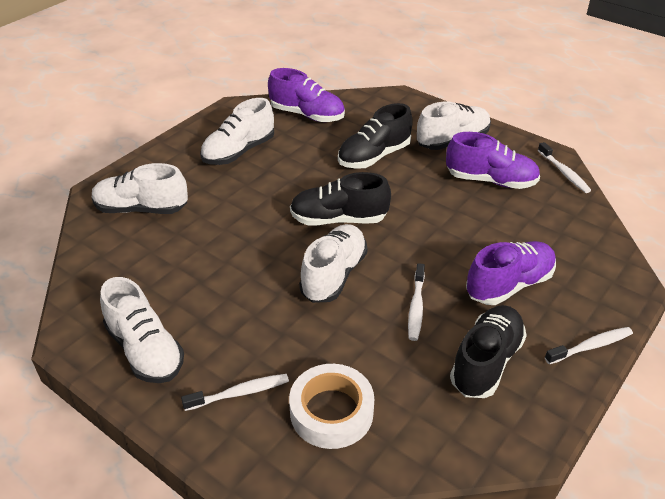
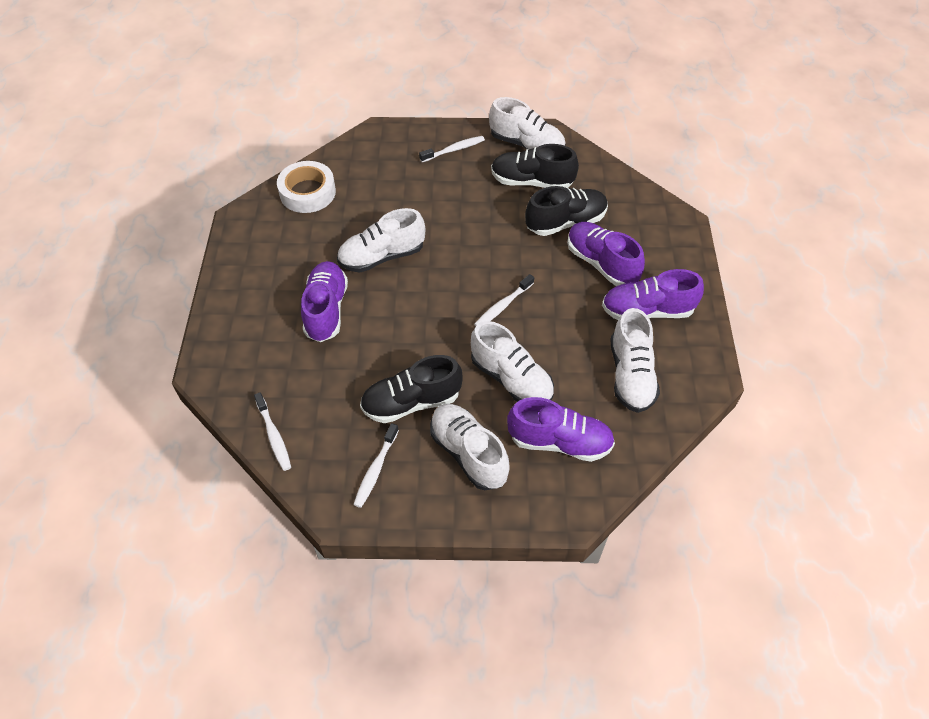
purple shoe: [268,68,345,122] [446,132,540,189] [466,241,556,305] = 3 -> [301,261,348,342] [507,397,615,462] [567,222,645,286] [602,269,704,320] = 4

